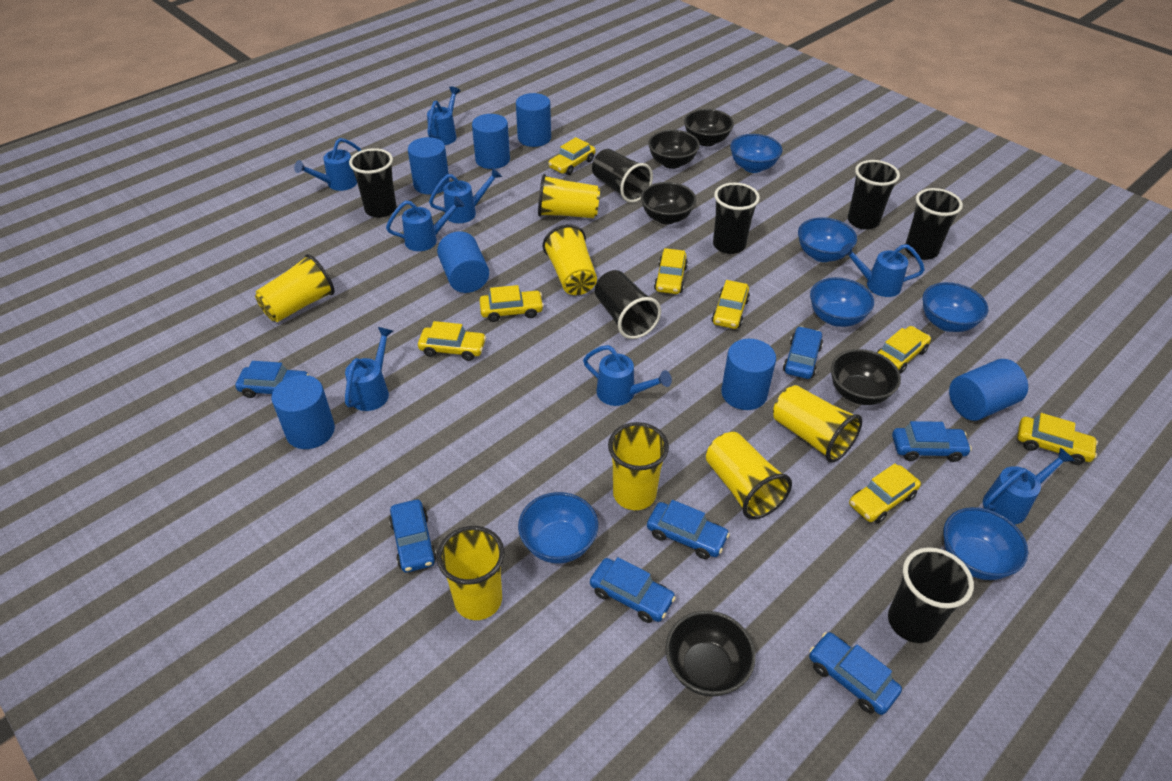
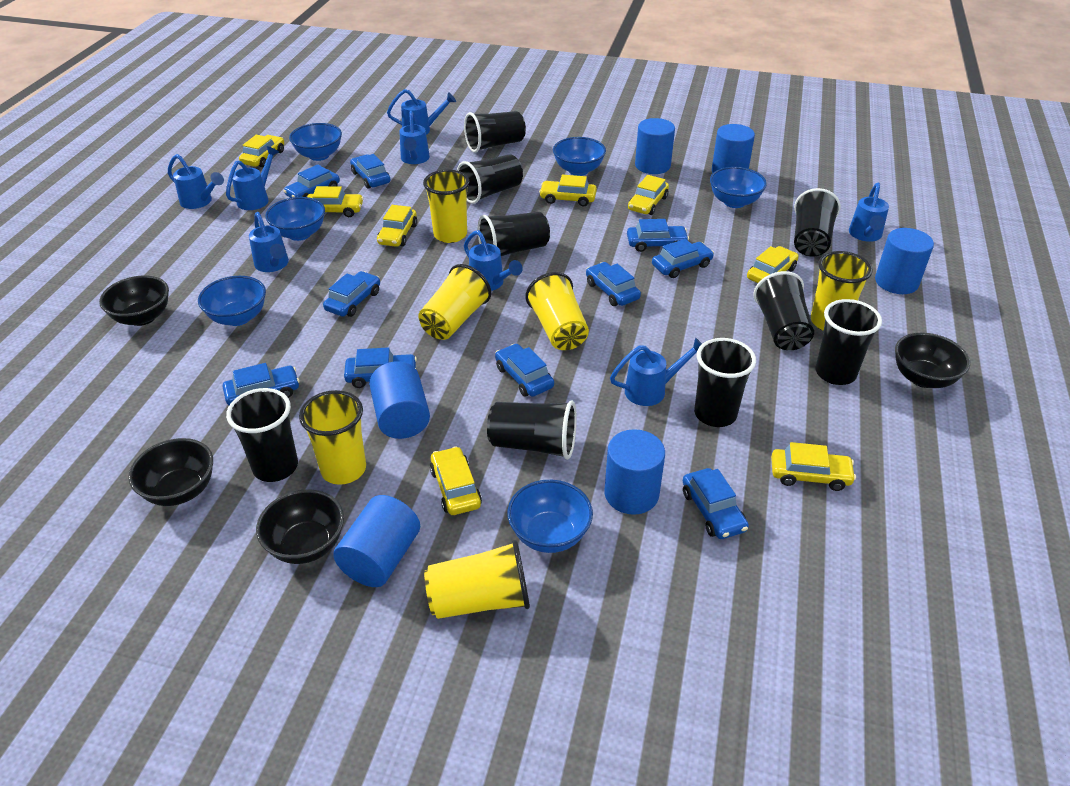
black bowl: [641,182,696,224] [648,130,700,169] [665,611,756,696] [684,109,734,146] [831,349,901,405] = 5 -> [99,275,169,326] [128,438,213,506] [256,489,344,564] [895,332,970,388] = 4
black cup: [349,148,396,218] [592,149,653,203] [595,270,661,339] [713,183,760,254] [848,160,900,230] [888,547,974,643] [905,188,963,260] = 7 -> [226,388,298,482] [457,154,523,204] [464,111,526,153] [477,212,550,256] [487,400,577,460] [694,338,756,427] [753,271,814,350] [794,188,841,256] [815,299,882,385] = 9
blue car: [235,361,309,398] [389,499,437,573] [590,557,676,623] [647,500,730,559] [783,326,823,379] [809,632,902,715] [892,421,972,462] = 7 -> [223,363,300,405] [284,164,340,198] [323,271,380,317] [344,347,417,388] [350,154,390,189] [495,344,554,397] [586,262,641,306] [627,219,689,252] [652,239,714,278] [683,468,749,539] = 10
blue cylinder: [271,375,335,449] [408,137,450,195] [437,231,489,293] [472,114,510,169] [516,93,551,147] [721,339,776,410] [949,359,1028,421] = 7 -> [333,495,420,587] [369,361,430,439] [604,429,665,515] [635,118,675,174] [712,124,755,173] [875,228,934,294] = 6
yellow cup: [255,254,335,322] [437,526,504,620] [538,174,600,218] [543,225,597,295] [608,422,669,510] [706,432,792,519] [773,385,862,463] = 7 -> [299,390,366,485] [418,264,491,340] [423,169,469,243] [424,540,530,619] [526,272,589,350] [811,251,873,331] = 6

